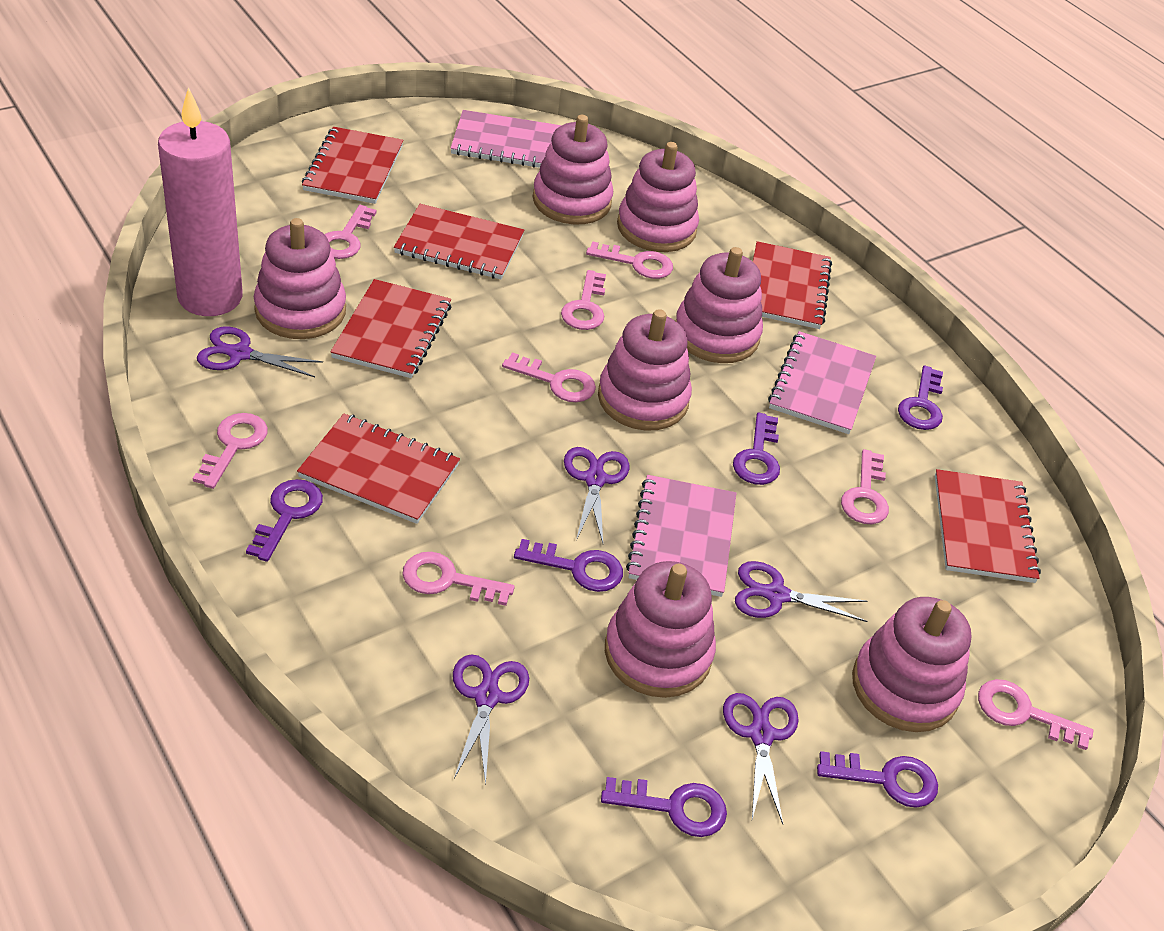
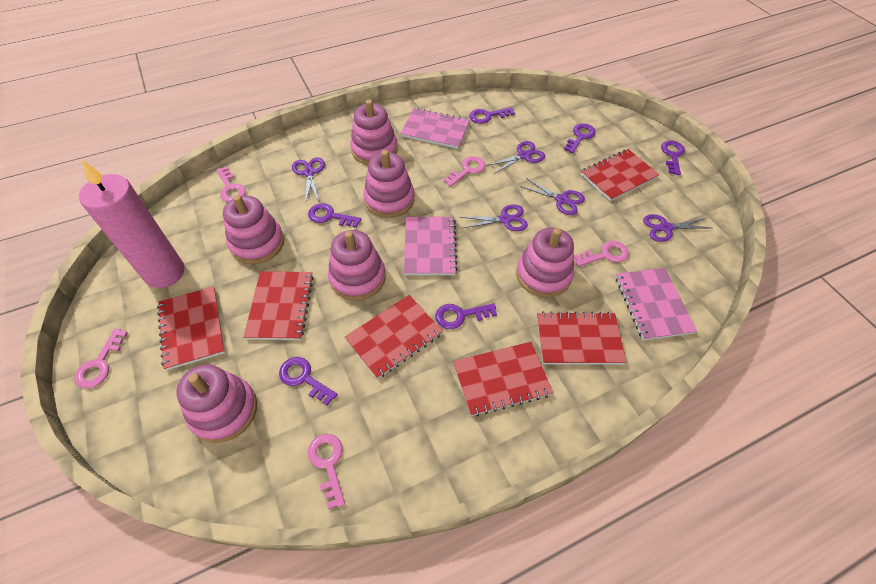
pink key: [193,413,268,489] [324,205,377,259] [402,552,515,606] [502,352,596,402] [561,270,606,330] [586,241,673,279] [841,449,889,524] [978,679,1094,750] = 8 -> [75,328,128,388] [216,166,246,202] [308,434,345,509] [443,156,485,187] [574,241,629,266] = 5
pink stacking toy: [254,218,346,339] [533,115,613,224] [598,309,692,431] [605,561,716,698] [617,142,699,252] [675,247,763,363] [852,597,972,732] = 7 -> [176,365,257,443] [223,195,284,264] [328,230,386,301] [350,100,398,165] [363,150,414,218] [516,227,574,298] = 6

